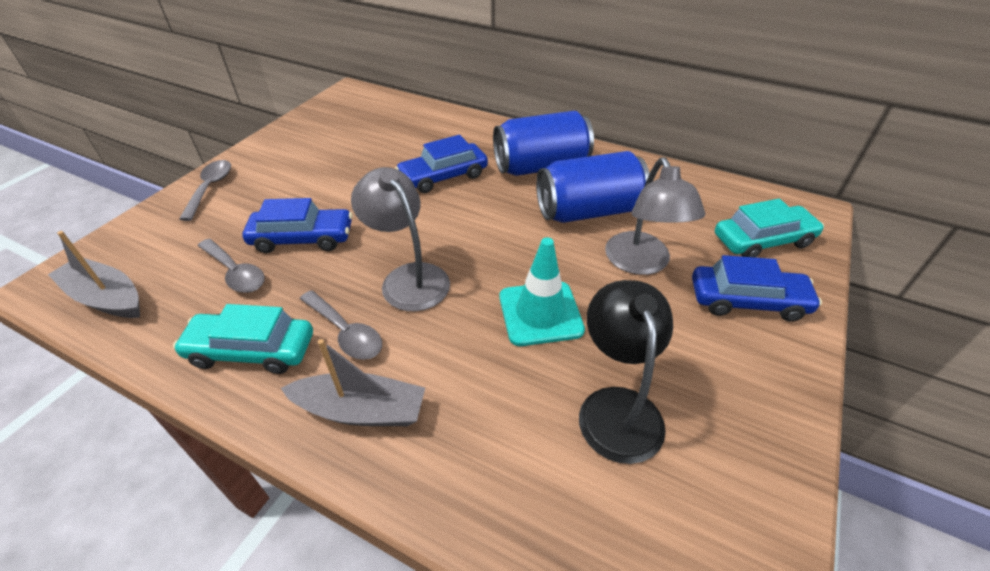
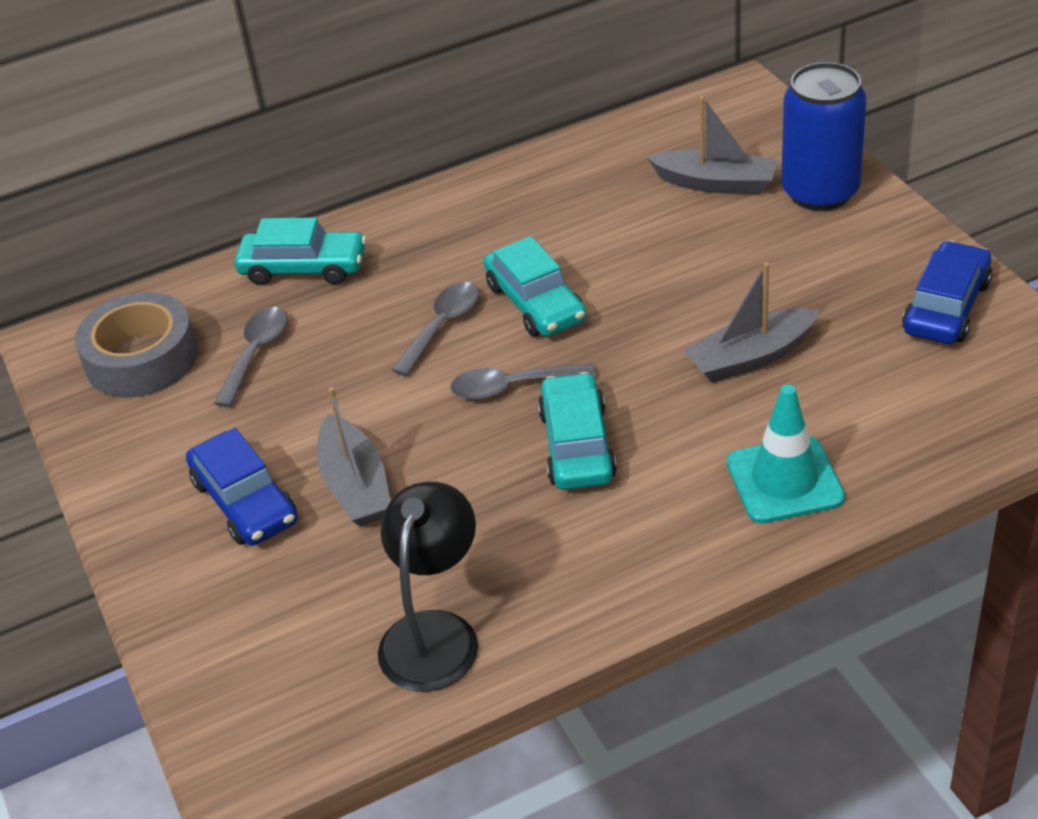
blue can: [493,111,594,176] [536,151,649,223] = 2 -> [781,62,866,211] = 1
blue car: [242,198,352,253] [395,135,488,193] [692,255,822,322] = 3 -> [186,428,297,546] [902,241,992,344] = 2
grey boat: [48,231,140,318] [281,339,425,426] = 2 -> [317,387,391,526] [647,96,778,195] [683,262,820,383] = 3
grey lamp: [351,167,450,311] [605,157,705,275] = 2 -> none = 0
grey tape: none = 0 -> [75,292,198,397] = 1
turquoise car: [173,304,313,374] [715,199,824,258] = 2 -> [235,217,366,285] [484,236,587,337] [538,372,617,490] = 3

